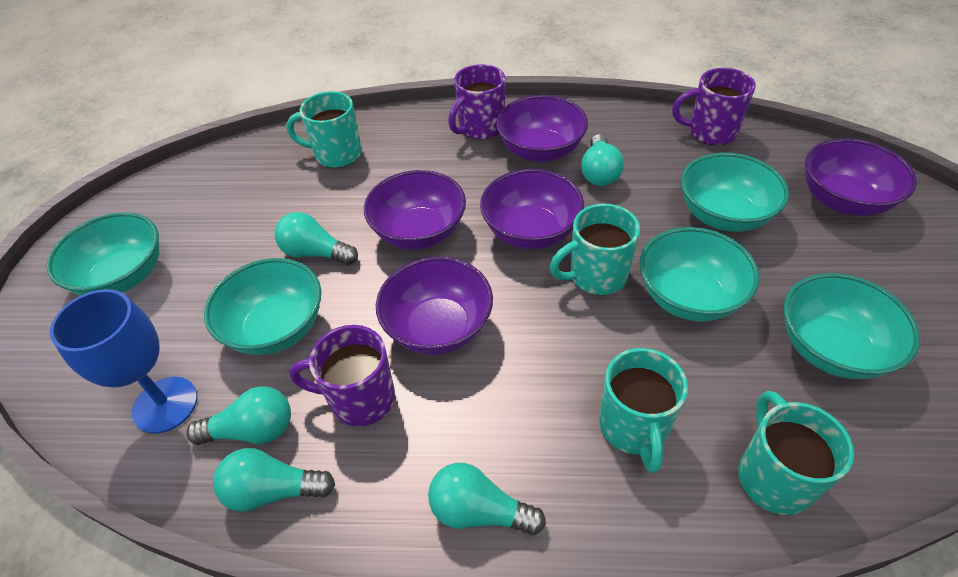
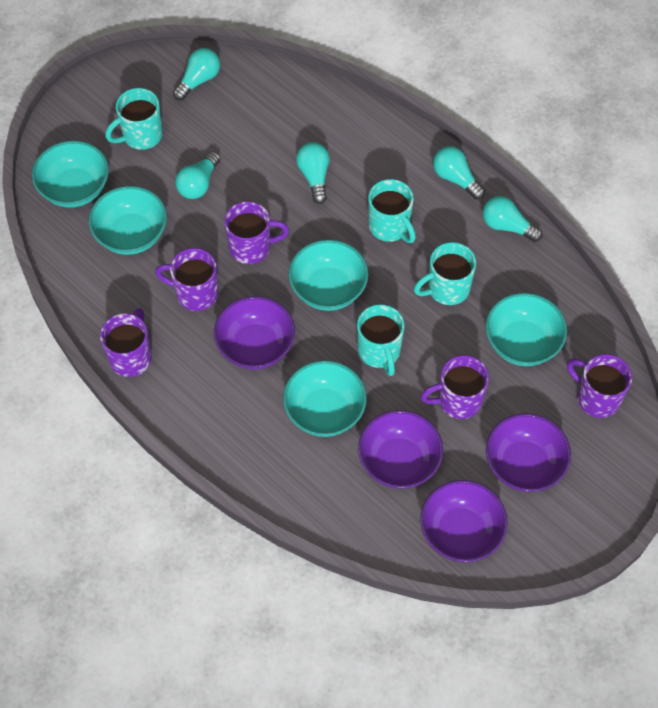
blue goblet: [50,289,197,434] = 1 -> none = 0
purple bowl: [364,170,466,250] [376,257,493,355] [480,169,584,250] [496,95,588,162] [805,138,917,216] = 5 -> [214,296,295,370] [358,410,443,489] [420,480,508,562] [486,413,571,492] = 4
purple mug: [289,325,395,427] [448,64,505,139] [672,68,756,146] = 3 -> [100,308,152,377] [155,248,218,311] [224,202,289,264] [420,355,489,419] [567,354,632,418] = 5

